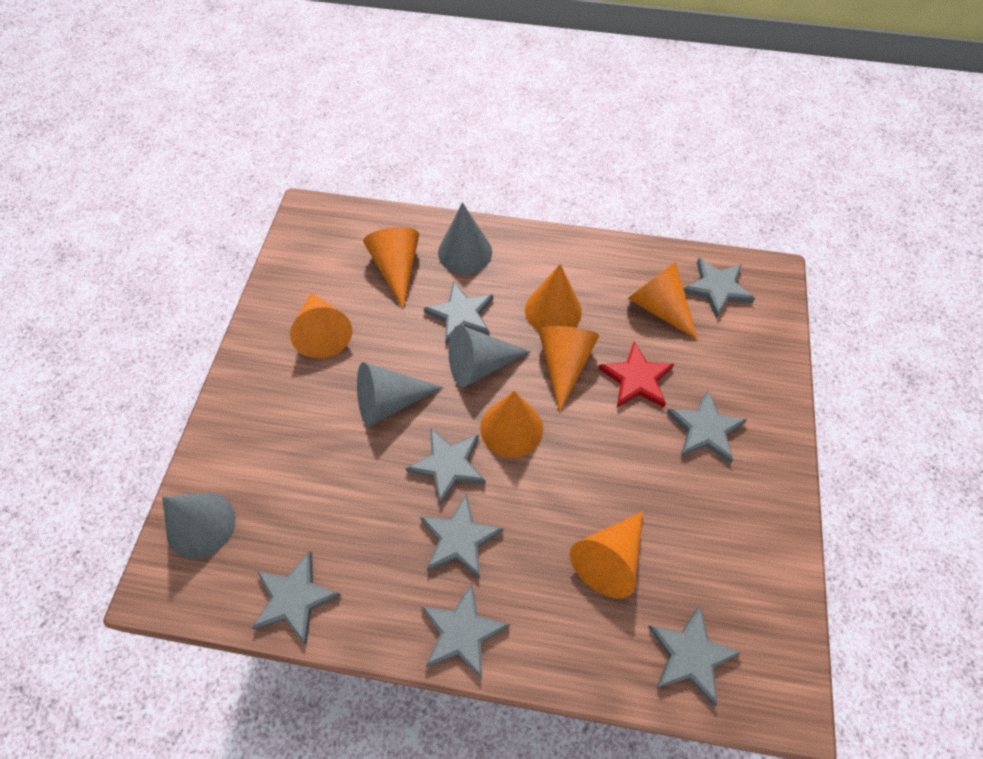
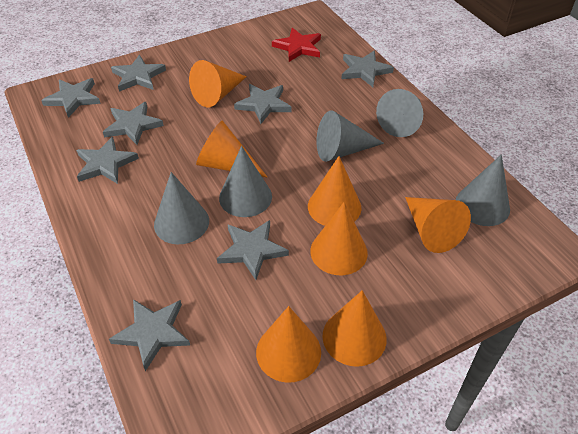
grey cone: [162,492,236,559] [357,362,443,426] [438,202,492,274] [449,325,531,387] = 4 -> [154,172,209,244] [219,146,272,217] [316,111,384,162] [376,89,423,137] [456,154,510,226] = 5

